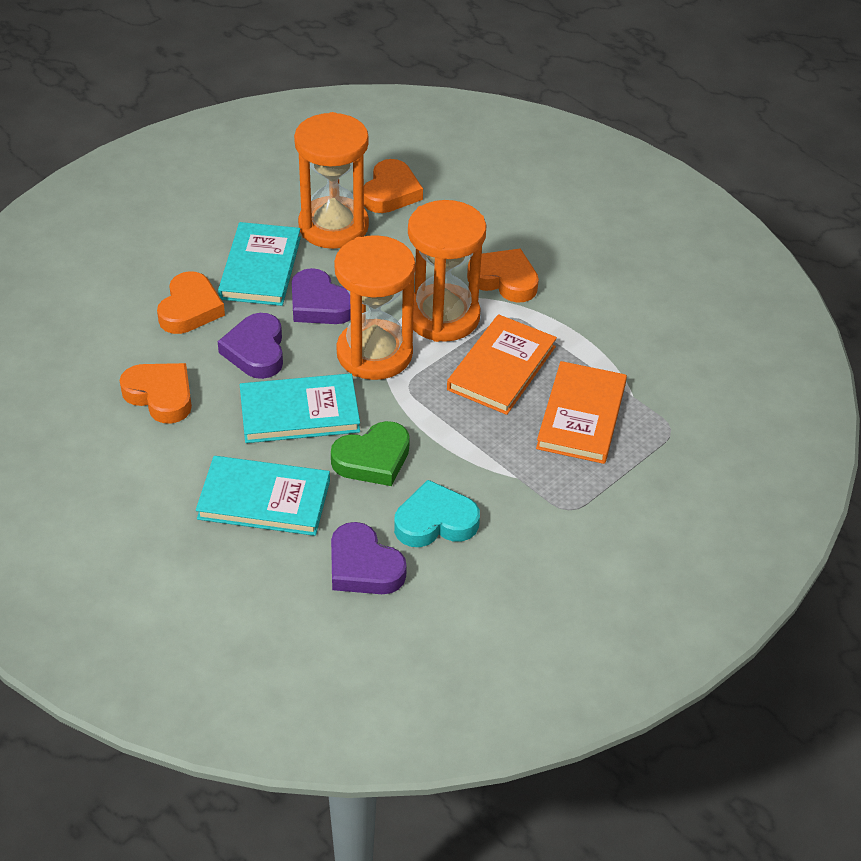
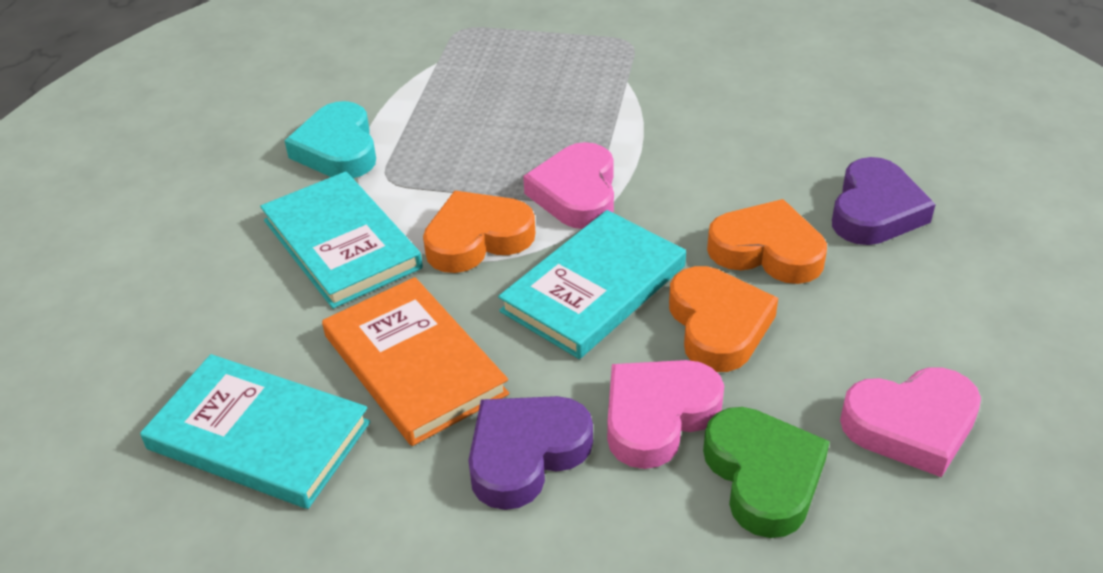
orange book: [447,314,557,415] [536,361,627,464] = 2 -> [322,277,509,446] = 1
orange heart: [119,363,192,424] [157,271,225,334] [364,159,423,213] [467,249,539,303] = 4 -> [423,191,535,273] [669,266,778,372] [707,199,827,284] = 3
orange hourglass: [294,112,369,249] [334,235,415,380] [408,200,487,342] = 3 -> none = 0
pink heart: none = 0 -> [523,142,614,229] [607,360,724,469] [840,367,981,477] = 3
purple heart: [218,313,283,379] [292,268,351,324] [331,522,407,594] = 3 -> [468,396,593,510] [832,157,936,245] = 2

